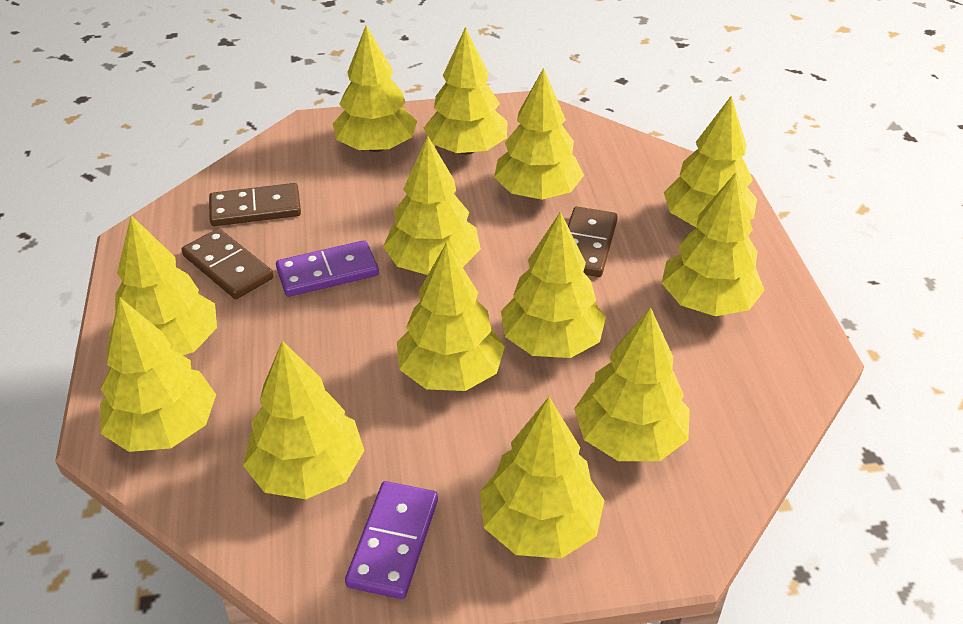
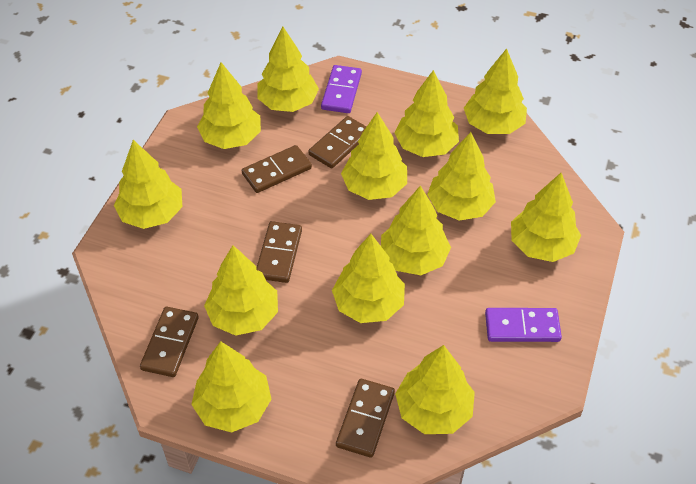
brown domino: [182,228,273,299] [209,183,301,226] [568,207,618,277] = 3 -> [140,307,199,377] [242,145,312,193] [257,221,302,283] [309,116,367,168] [336,379,395,458] = 5

